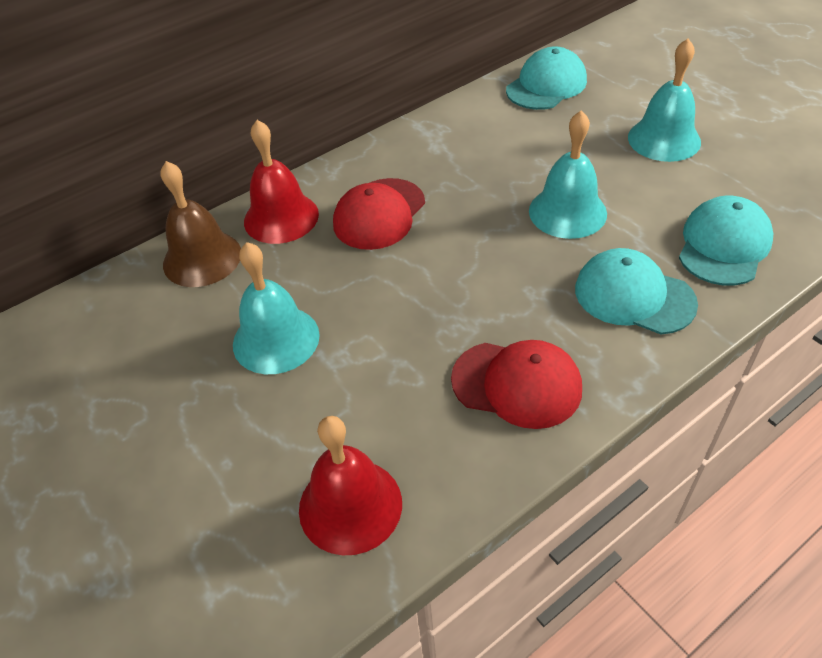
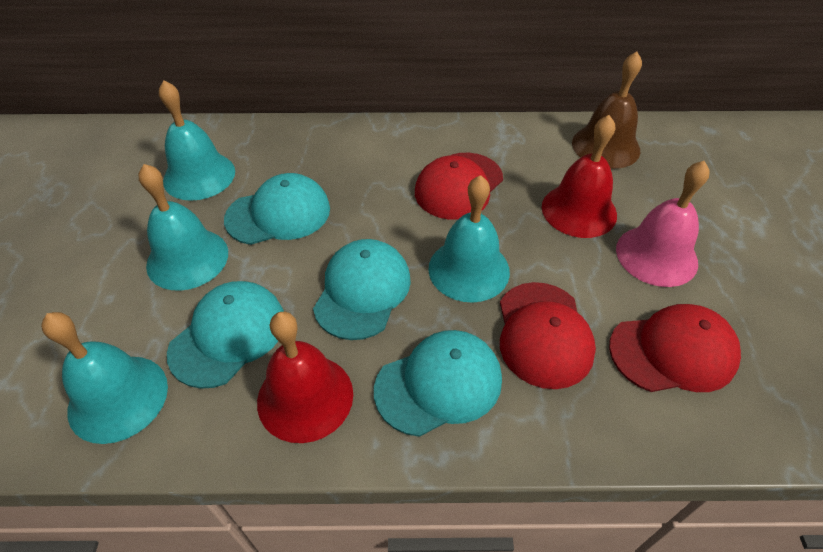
pink bell: none = 0 -> [616,161,710,287] = 1
red cap: [333,178,425,250] [451,340,582,429] = 2 -> [415,153,503,220] [500,282,596,389] [609,304,741,392] = 3
turquoise bell: [233,242,320,374] [529,111,607,239] [628,39,701,162] = 3 -> [41,312,168,444] [139,164,228,291] [159,81,235,201] [428,175,510,303] = 4
turquoise cap: [506,47,587,110] [575,248,698,334] [679,196,773,286] = 3 -> [167,281,284,389] [224,173,330,245] [313,239,411,340] [374,330,502,437] = 4

